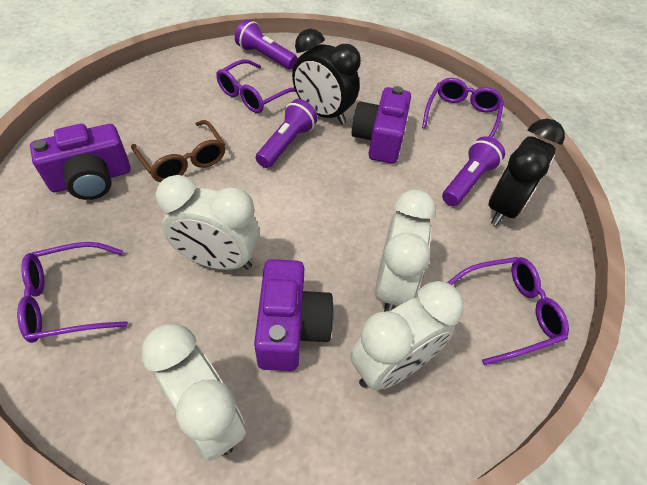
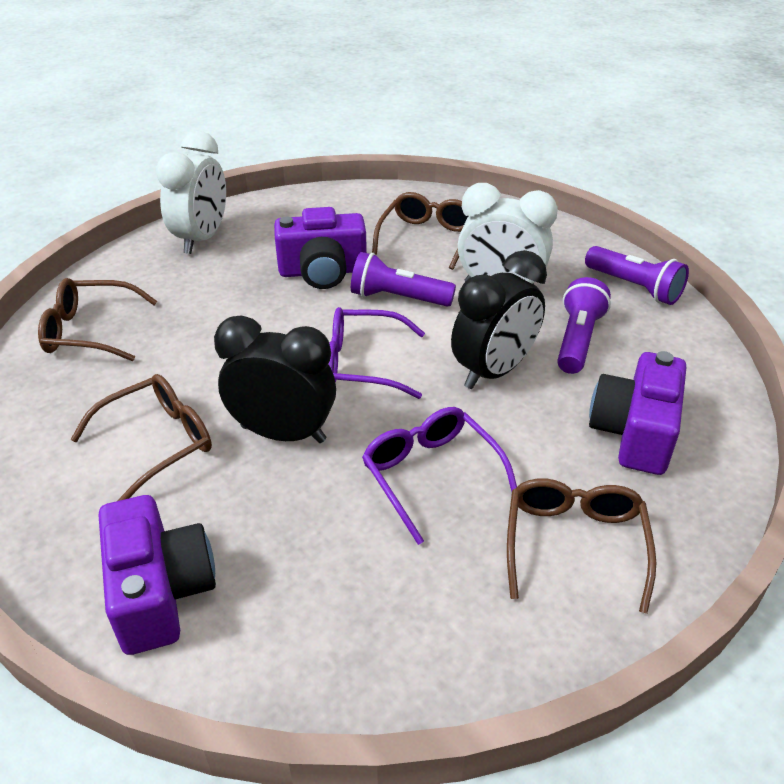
brown glasses: [131,120,225,182] = 1 -> [38,278,157,361] [71,374,212,501] [372,192,468,270] [507,478,656,614] = 4
purple glasses: [17,242,128,343] [216,59,296,113] [422,78,504,138] [447,257,569,365] = 4 -> [328,307,425,399] [362,407,517,545] = 2
white clock: [141,323,246,461] [156,175,259,270] [350,281,464,390] [375,189,436,312] = 4 -> [156,131,226,254] [458,183,558,285] = 2

